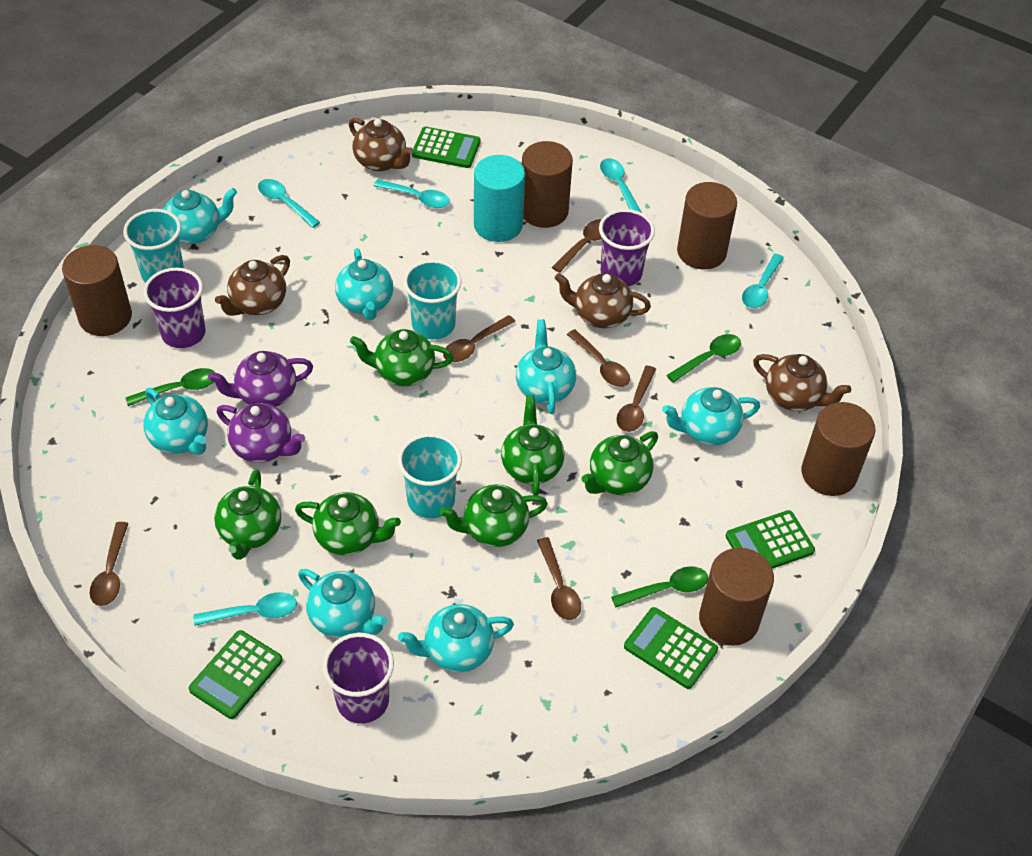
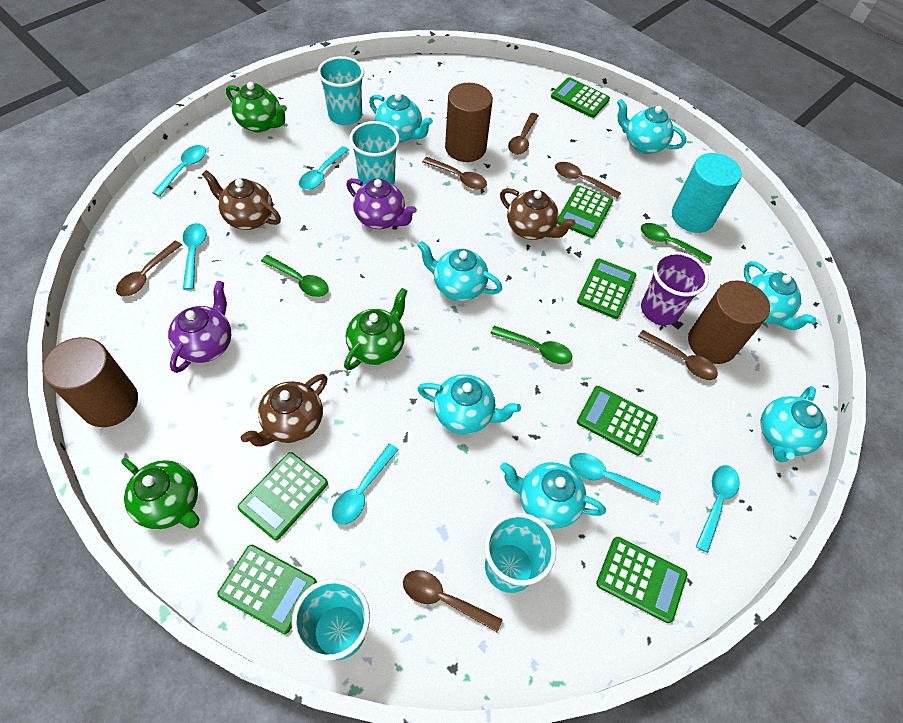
brown cylinder: [62,245,132,336] [522,141,573,228] [677,182,737,269] [699,548,774,646] [802,402,875,496] = 5 -> [42,337,138,427] [445,83,493,162] [688,280,770,364] = 3
brown teapot: [215,255,290,316] [349,118,413,172] [555,273,651,328] [753,354,851,411] = 4 -> [202,170,281,230] [241,374,327,447] [500,188,576,240] = 3
green calculator: [189,630,283,719] [412,127,481,168] [624,607,718,689] [726,510,815,569] = 4 -> [217,545,317,634] [238,452,328,540] [551,77,610,118] [557,185,613,238] [577,258,636,319] [577,386,658,456] [596,537,687,623] = 7
green teapot: [214,469,281,560] [295,492,401,555] [350,329,453,386] [439,484,548,547] [501,395,564,496] [582,431,658,495] = 6 -> [121,458,200,529] [226,82,287,132] [344,288,408,370] = 3
purple cup: [143,268,205,348] [323,633,394,724] [599,209,655,286] = 3 -> [641,251,709,325] = 1
turquoise cup: [123,209,184,283] [398,433,462,518] [403,260,462,339] = 3 -> [292,578,370,661] [317,56,364,125] [349,121,400,186] [485,513,556,593] = 4
turquoise spoon: [194,592,297,626] [258,179,320,228] [373,179,450,208] [600,158,642,213] [742,254,784,308] = 5 -> [152,145,206,197] [183,223,206,290] [299,146,349,190] [332,444,399,525] [569,453,661,503] [696,465,740,553] = 6

